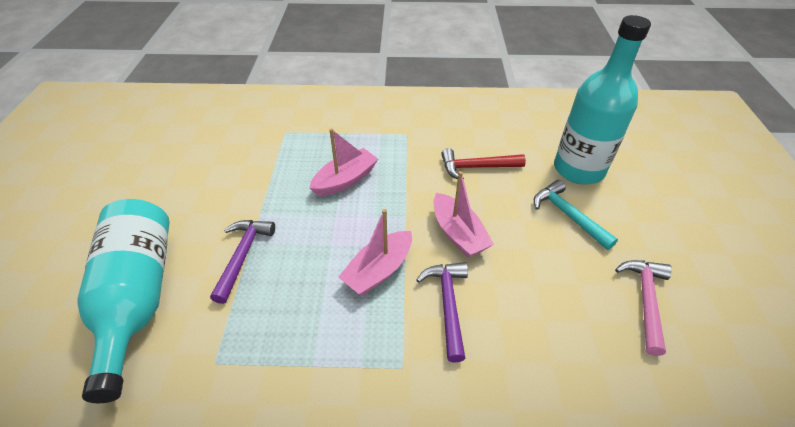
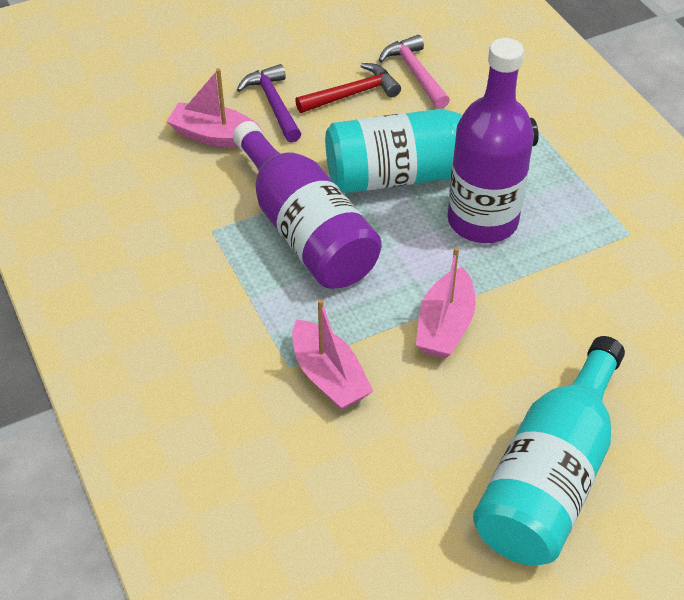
purple bottle: none = 0 -> [233,121,382,289] [448,38,534,243] = 2
purple hammer: [210,220,275,304] [416,262,468,362] = 2 -> [237,64,301,143] = 1
turquoise hammer: [534,180,618,250] = 1 -> none = 0

